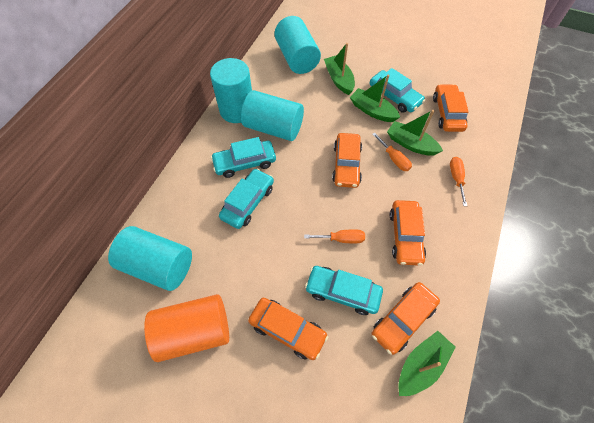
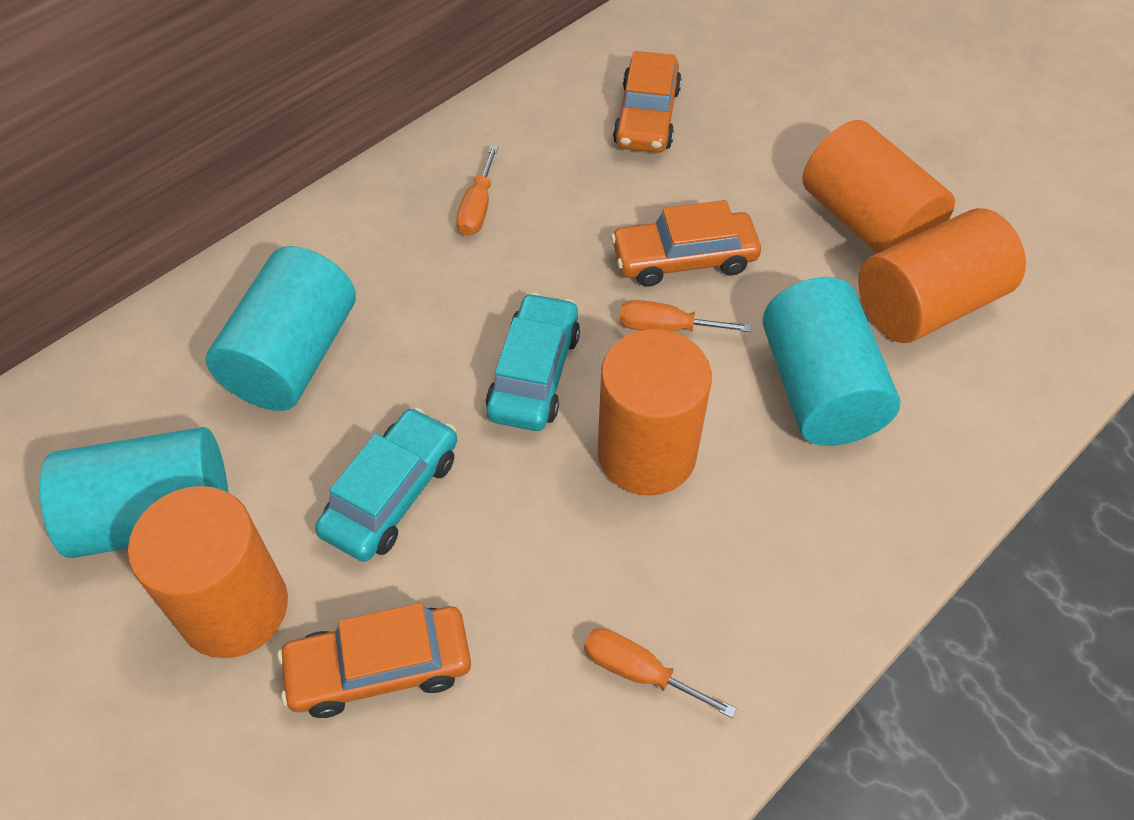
green boat: [324,43,355,95] [350,74,400,122] [387,110,443,156] [398,331,456,396] = 4 -> none = 0
orange car: [248,298,328,360] [332,133,362,188] [372,282,440,355] [389,200,426,266] [433,84,469,132] = 5 -> [278,603,471,718] [611,200,761,287] [613,51,682,153] = 3
orange cylinder: [144,294,229,362] = 1 -> [128,486,288,658] [597,329,712,495] [803,120,955,254] [858,208,1026,343] = 4
turquoise car: [211,137,276,178] [219,168,274,229] [305,266,383,315] [370,68,425,113] = 4 -> [315,408,457,562] [486,293,580,431] = 2
turquoise cylinder: [108,226,192,291] [210,58,252,123] [241,90,304,141] [274,16,321,74] = 4 -> [39,427,228,558] [206,246,356,411] [762,277,900,446] = 3

